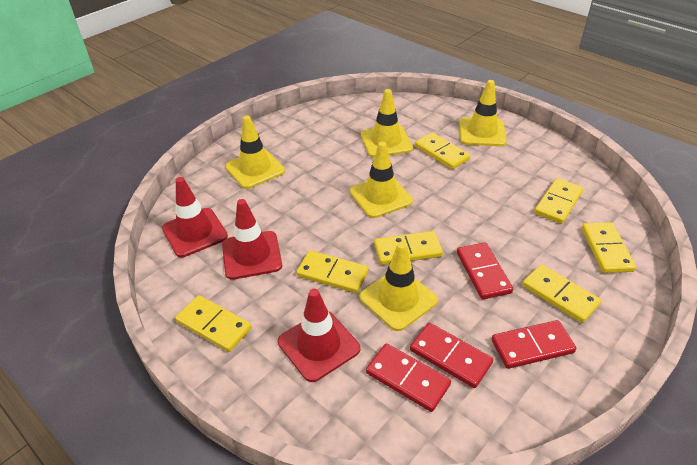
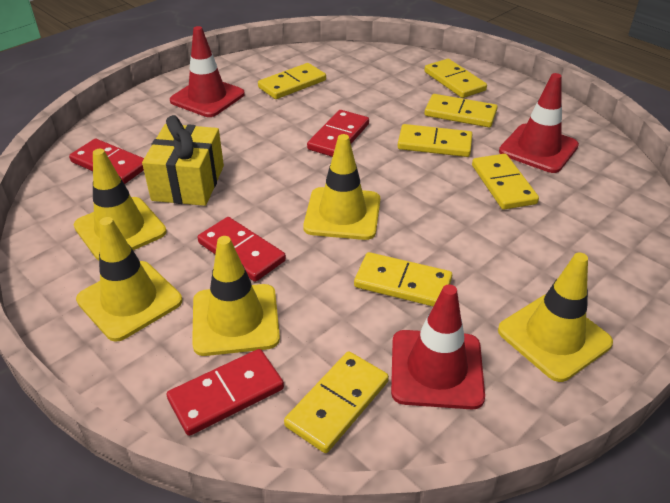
yellow gift: none = 0 -> [142,115,224,206] = 1

